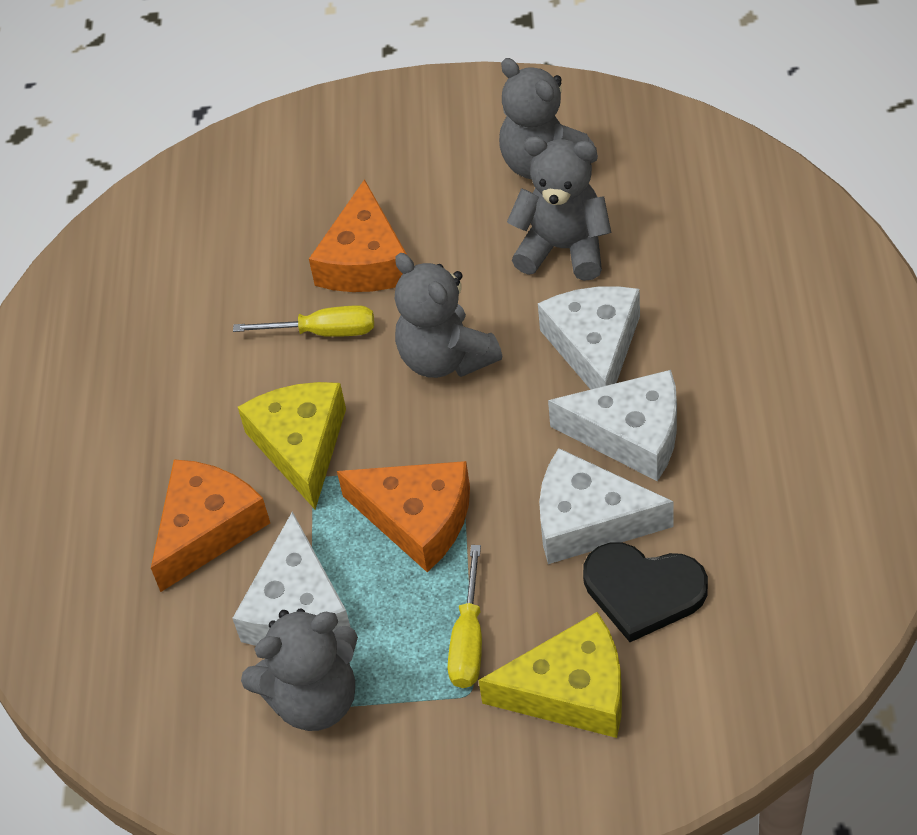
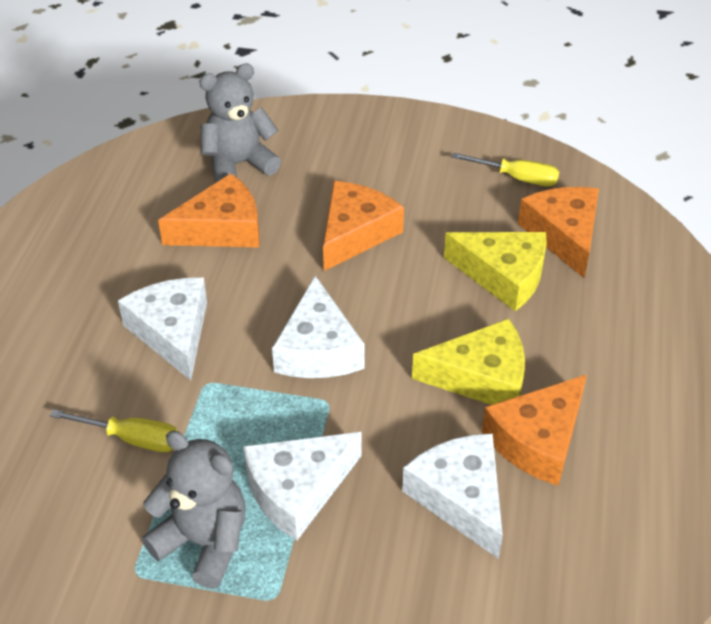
black heart: [583,543,708,642] = 1 -> none = 0
grey teddy bear: [241,609,358,731] [395,253,502,378] [499,58,598,179] [507,136,611,281] = 4 -> [142,430,246,589] [199,63,281,183] = 2
orange cheese: [151,459,270,592] [309,179,407,292] [337,461,470,572] = 3 -> [158,173,259,248] [323,181,404,271] [482,375,587,486] [518,187,599,278] = 4

